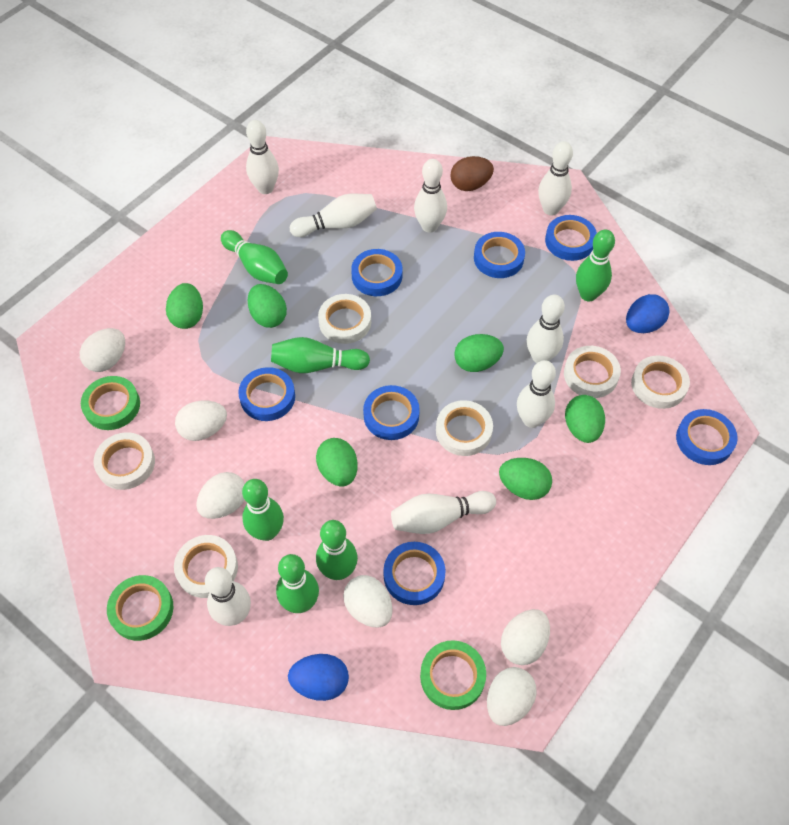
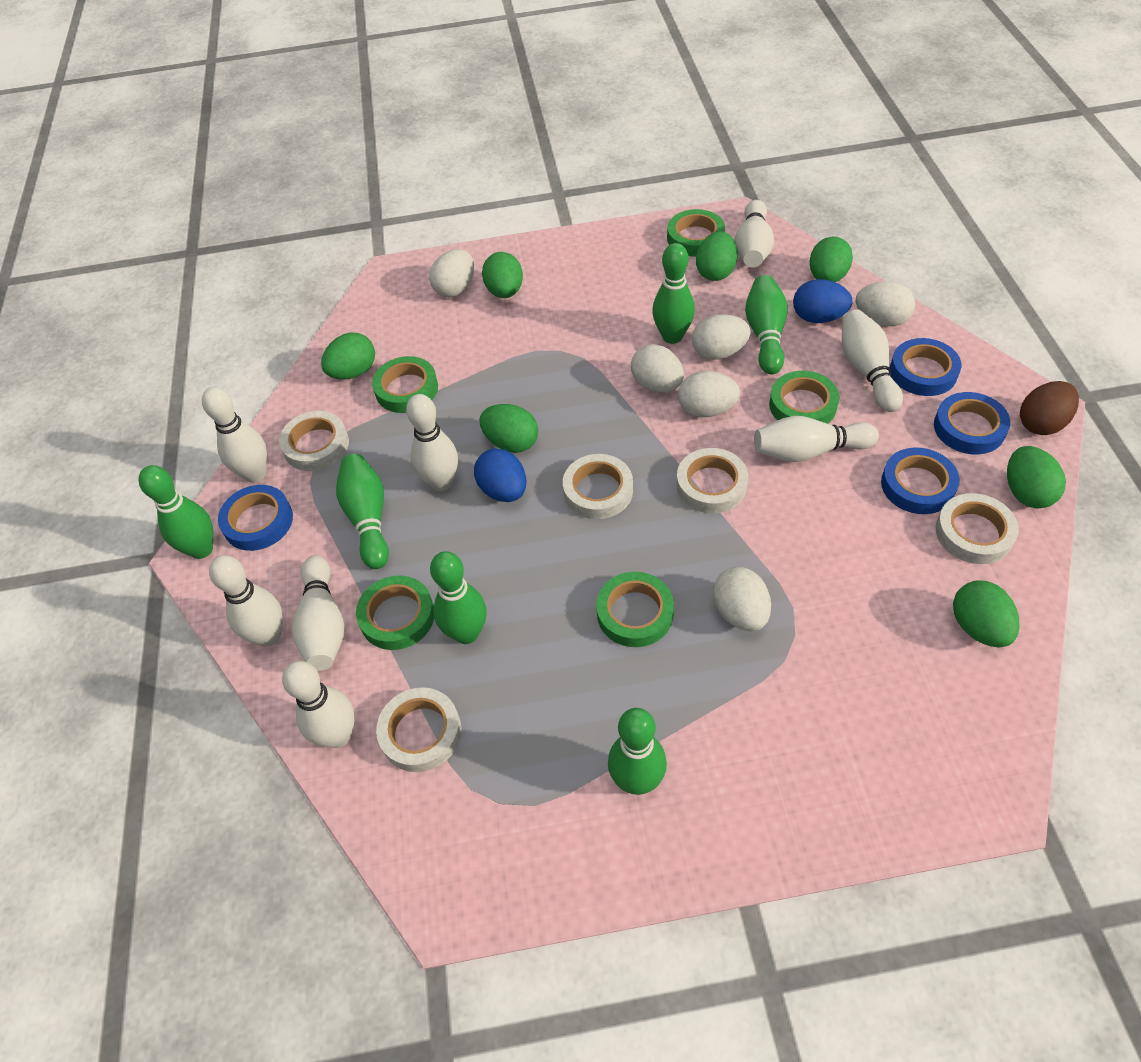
blue tape: [238,367,295,421] [351,249,402,296] [363,385,420,440] [383,542,446,605] [474,232,525,278] [545,215,597,261] [676,409,738,465] = 7 -> [218,485,293,551] [881,448,960,514] [890,338,961,396] [934,392,1010,454] = 4
green egg: [166,283,203,329] [248,284,287,328] [316,438,358,487] [454,334,504,372] [499,458,552,500] [565,395,605,443] = 6 -> [321,332,375,379] [480,404,538,453] [482,252,523,298] [696,231,737,281] [810,237,853,282] [953,580,1019,647] [1007,446,1066,508] = 7
green tape: [81,376,140,430] [107,575,174,641] [420,640,486,710] = 3 -> [356,575,434,650] [372,356,438,413] [596,572,674,647] [667,209,725,257] [769,371,839,424] = 5
white tape: [93,432,155,490] [174,535,238,598] [318,294,371,344] [436,400,493,456] [564,346,621,398] [631,356,690,409] = 6 -> [279,411,349,471] [376,687,461,772] [563,454,633,519] [677,448,748,513] [936,493,1019,564] = 5

